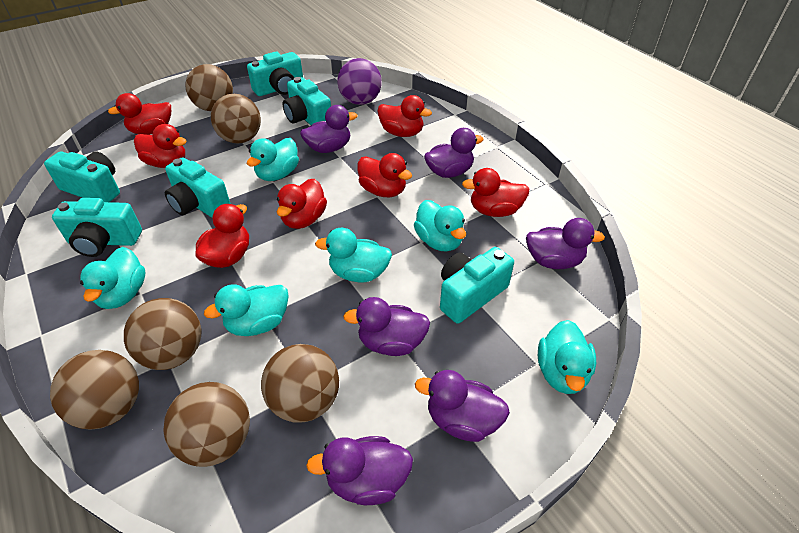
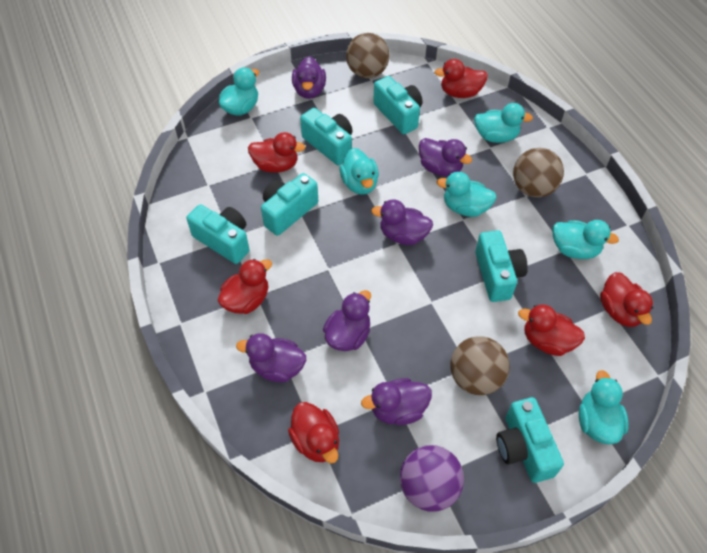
brown ball: [50,350,139,430] [124,298,202,370] [163,382,250,467] [185,64,233,111] [211,94,261,144] [261,344,339,423] = 6 -> [346,33,390,78] [450,336,510,395] [513,148,564,197] = 3
red duck: [108,93,171,135] [134,124,187,168] [195,204,249,268] [277,179,327,229] [357,153,412,197] [377,95,432,137] [462,168,529,217] = 7 -> [218,259,272,314] [248,132,306,173] [288,402,339,463] [434,59,488,98] [518,304,585,356] [600,272,653,327] = 6

